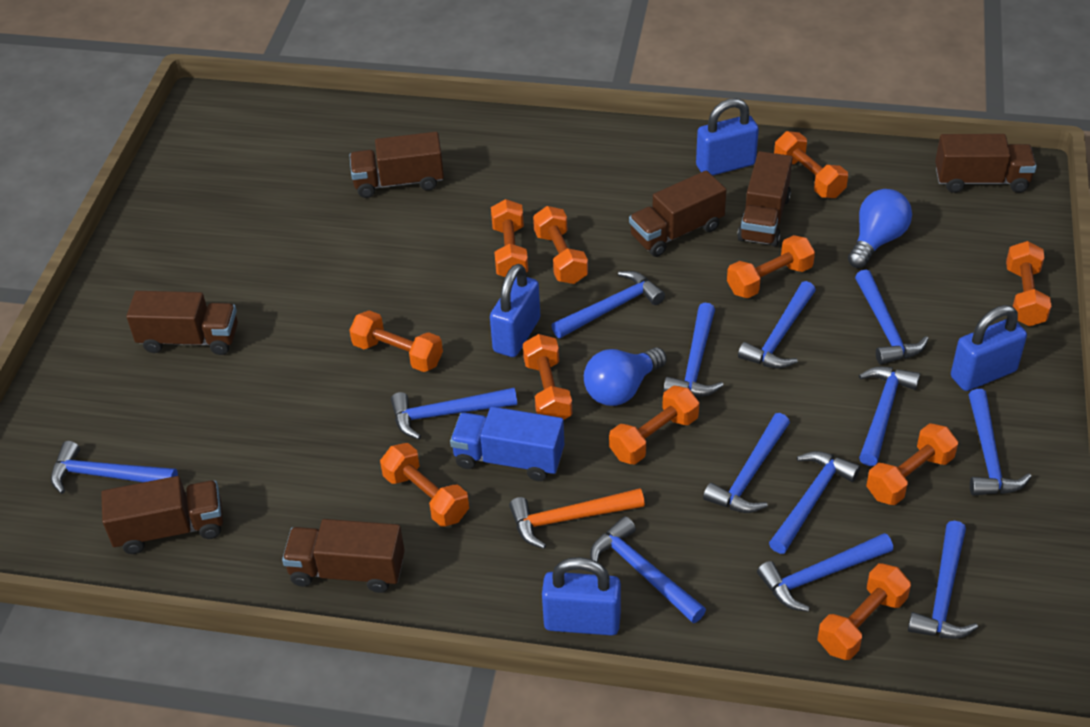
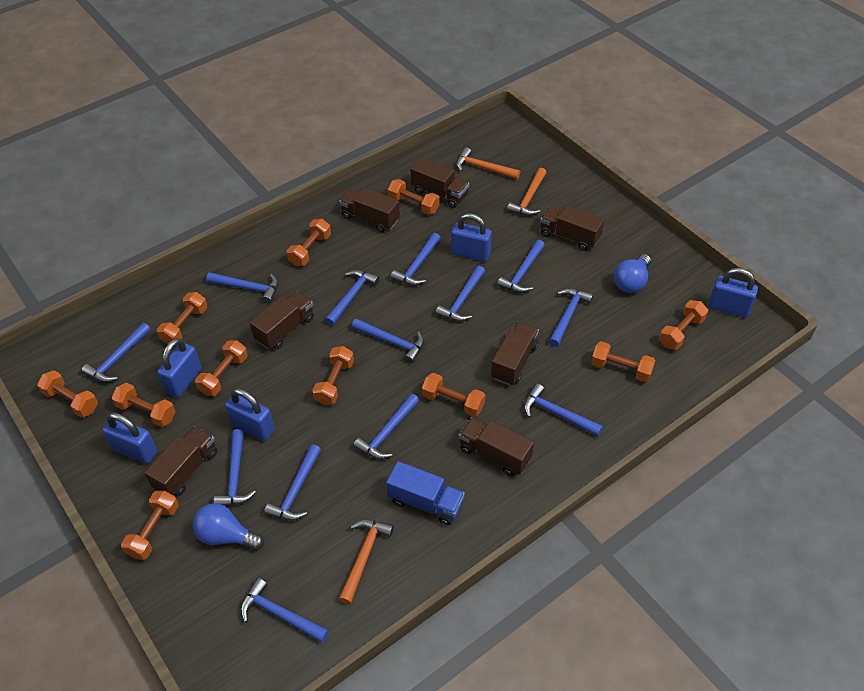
blue padlock: [490,264,540,357] [542,557,621,636] [696,98,759,176] [951,305,1027,391] = 4 -> [102,413,157,464] [157,338,201,397] [225,388,275,441] [451,213,492,262] [708,268,758,318] = 5
orange hammer: [509,488,645,549] = 1 -> [339,520,394,604] [456,147,520,179] [507,168,547,216] = 3

